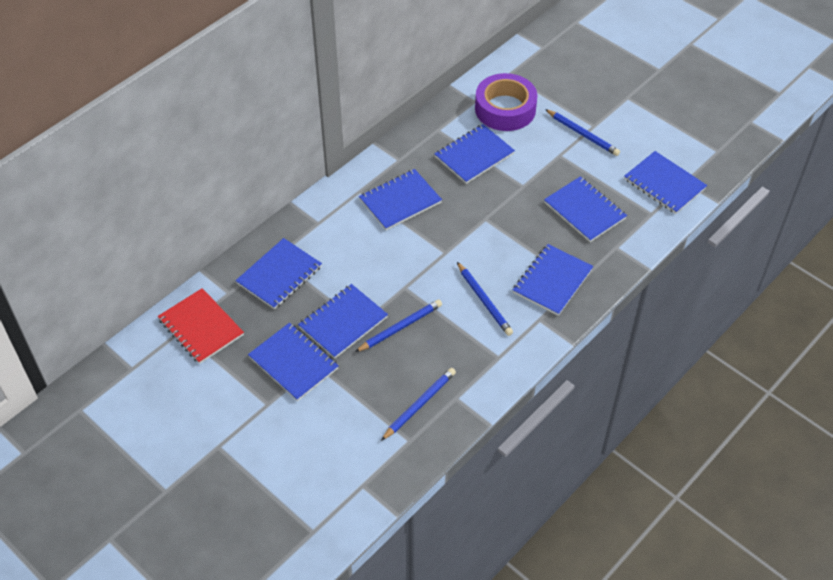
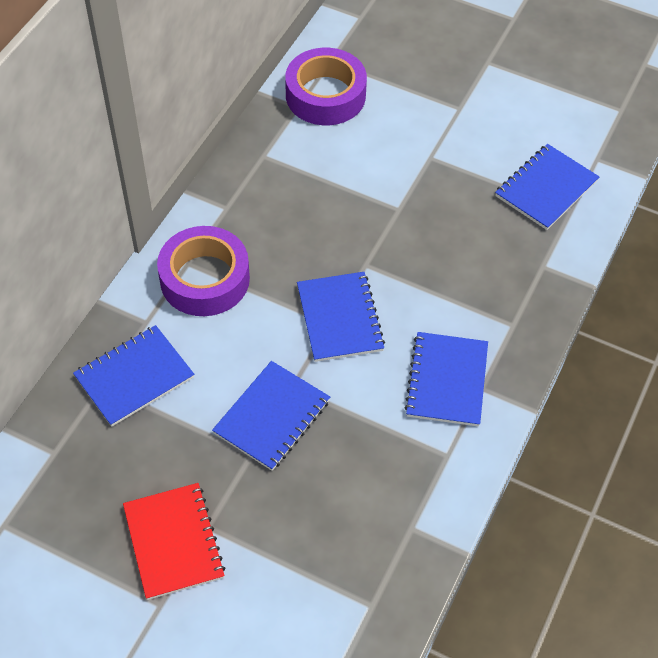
blue notebook: [236,238,322,309] [248,323,339,401] [298,284,388,359] [359,169,442,230] [435,124,515,184] [513,244,593,316] [544,176,627,242] [624,151,707,214] = 8 -> [73,325,194,427] [212,361,330,471] [297,272,385,362] [404,332,488,427] [495,144,599,230] = 5
blue pencil: [355,299,442,352] [381,368,456,441] [457,262,513,336] [545,109,620,156] = 4 -> none = 0
purple tape: [475,73,537,131] = 1 -> [157,226,250,316] [285,48,367,125] = 2

